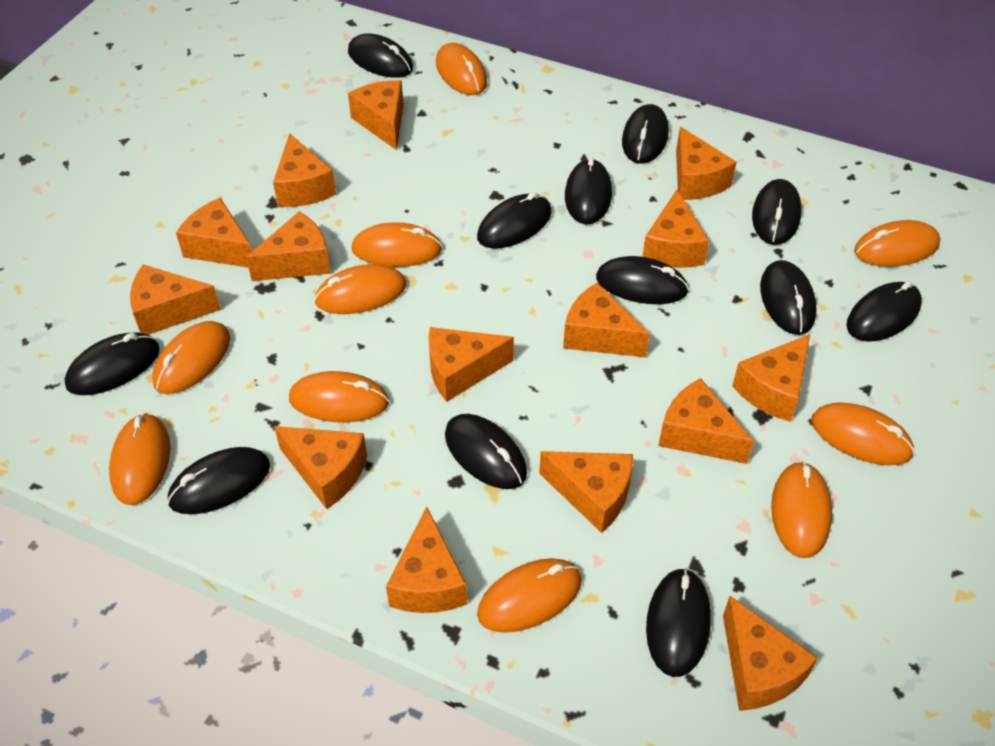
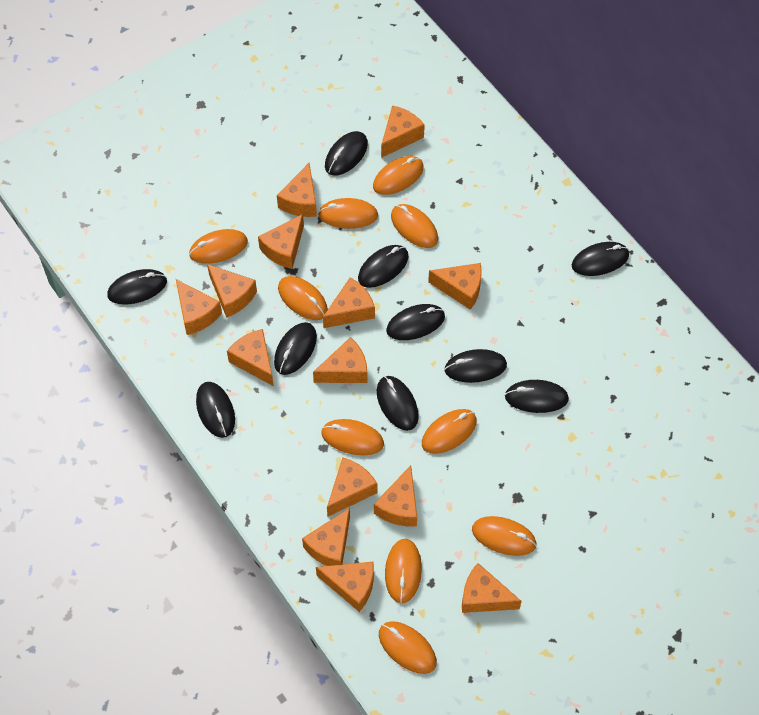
black mouse: [65,333,160,395] [167,447,270,514] [348,33,413,78] [445,414,527,489] [477,192,552,249] [565,157,612,224] [596,256,689,304] [622,104,669,164] [646,568,711,677] [752,179,802,245] [760,260,817,335] [846,281,922,342] = 12 -> [107,269,167,304] [196,382,235,438] [274,322,317,375] [325,131,368,176] [358,245,409,288] [377,376,419,431] [386,304,445,340] [444,349,507,383] [505,380,569,413] [572,242,629,276] = 10
orange cheese: [130,265,221,335] [176,198,252,267] [246,211,331,281] [273,133,336,207] [274,426,367,509] [348,80,404,150] [386,507,467,613] [428,327,514,402] [539,451,633,533] [563,282,650,357] [642,190,709,268] [658,378,754,464] [676,127,737,200] [723,596,818,711] [732,334,810,422] = 15 -> [176,279,222,335] [207,264,257,318] [227,329,274,386] [258,214,304,269] [277,163,317,217] [302,508,350,566] [313,337,368,383] [316,561,374,612] [323,277,375,328] [327,458,378,517] [374,465,417,527] [381,105,425,158] [428,263,482,310] [462,563,522,613] = 14

